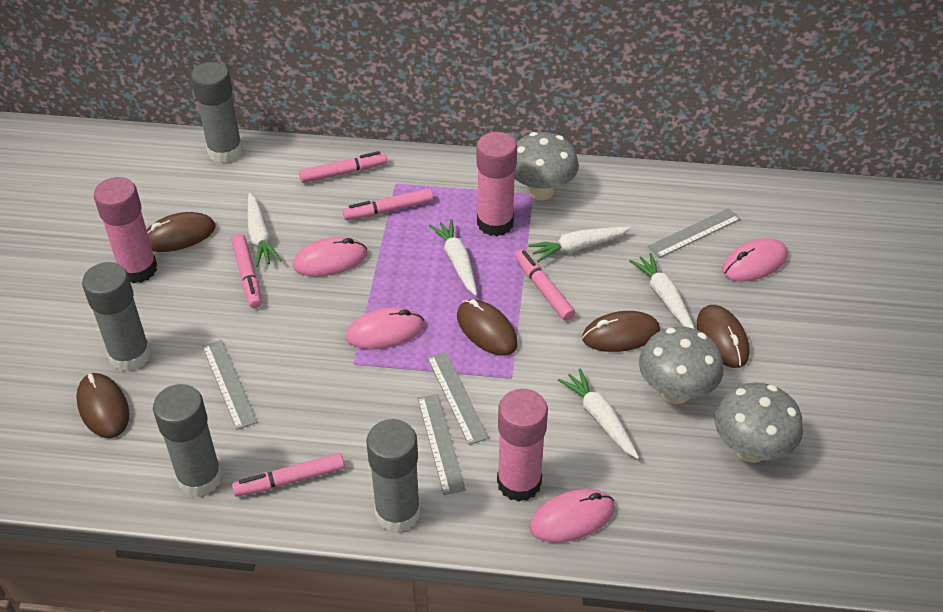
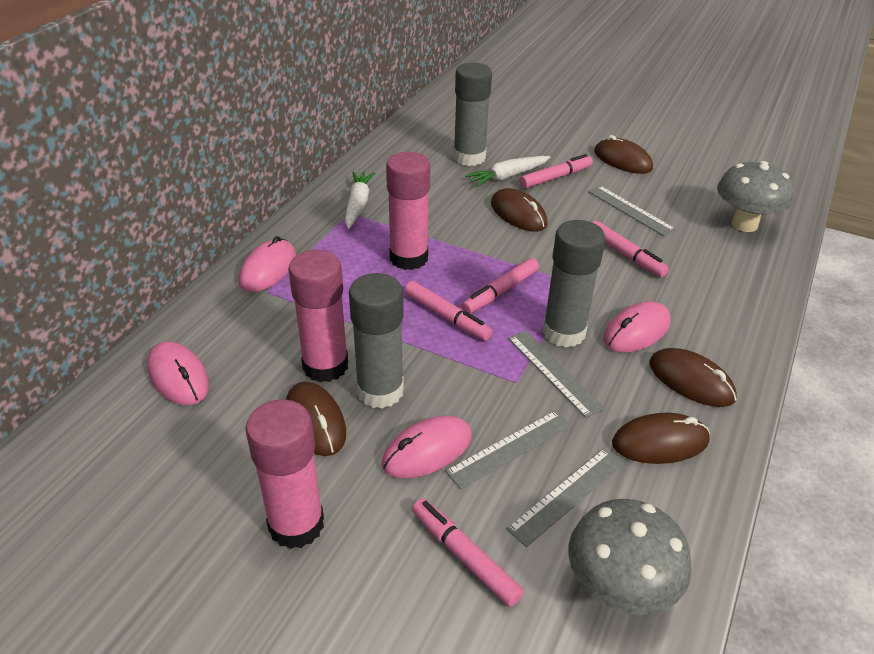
grey glue stick: [82,262,151,372] [153,384,222,497] [191,62,243,163] [366,419,421,533] = 4 -> [349,273,404,409] [453,63,492,166] [543,220,605,347] = 3
grey mushroom: [514,132,579,200] [639,327,723,404] [714,383,803,463] = 3 -> [568,499,691,615] [717,161,794,232] = 2
white carrot: [248,193,282,267] [429,219,477,296] [529,227,631,262] [558,369,639,459] [629,253,695,329] = 5 -> [345,171,375,229] [465,156,550,187] = 2

